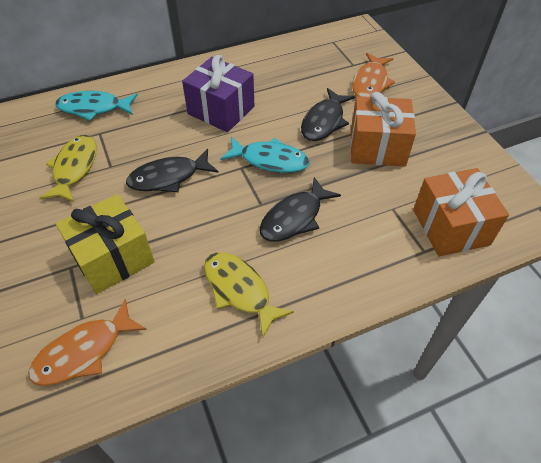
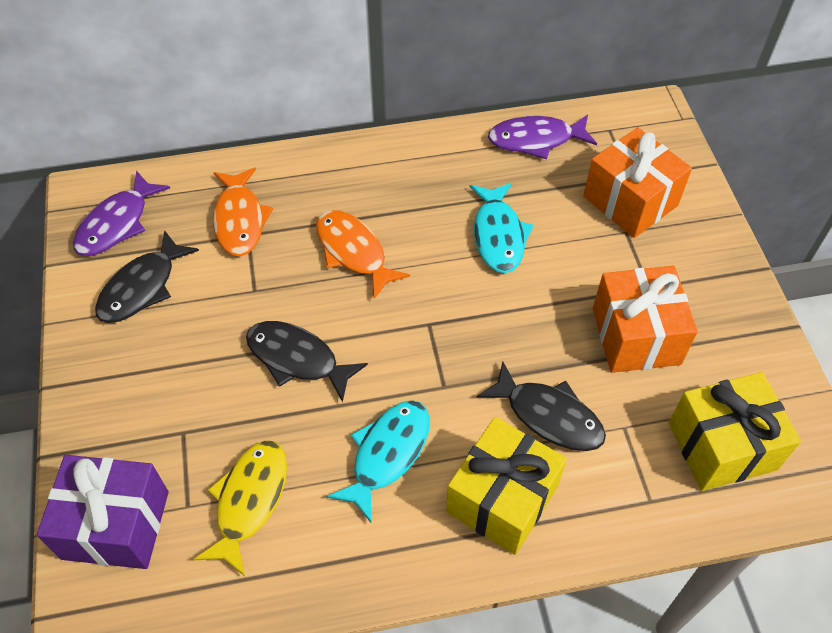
purple fish: none = 0 -> [73,171,170,256] [488,114,597,159] = 2
yellow fish: [39,135,97,202] [204,252,294,339] = 2 -> [193,441,287,576] = 1
yellow gift: [56,194,155,294] = 1 -> [446,417,567,555] [669,372,801,491] = 2

